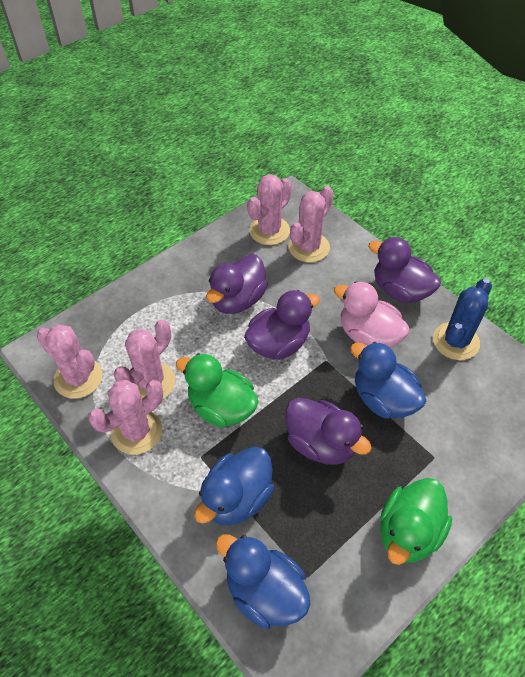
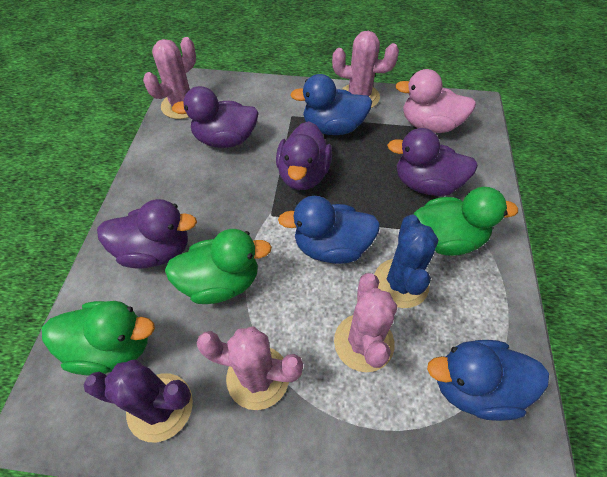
green duck: [176,353,258,428] [380,478,452,565] = 2 -> [42,301,155,375] [165,229,272,304] [414,187,518,256] = 3
pink cactus: [37,324,103,399] [88,380,163,455] [114,319,175,399] [247,174,292,245] [288,186,334,262] = 5 -> [143,37,196,119] [197,326,303,410] [332,31,399,108] [334,273,397,372] = 4
purple cactus: none = 0 -> [84,359,193,442] = 1

